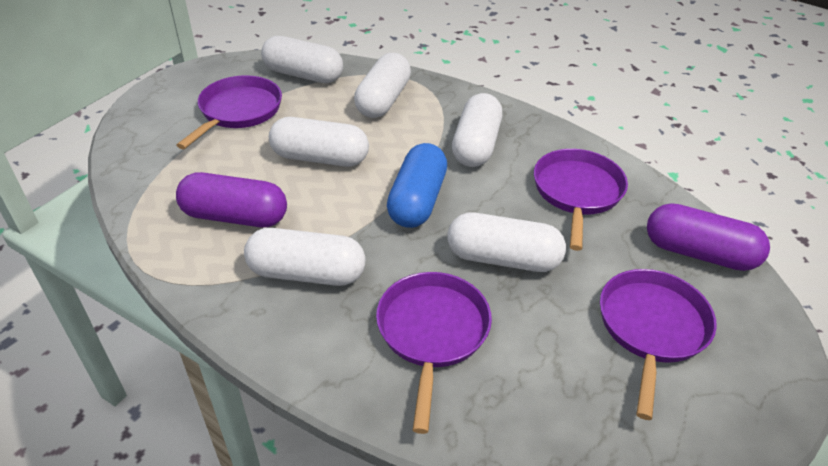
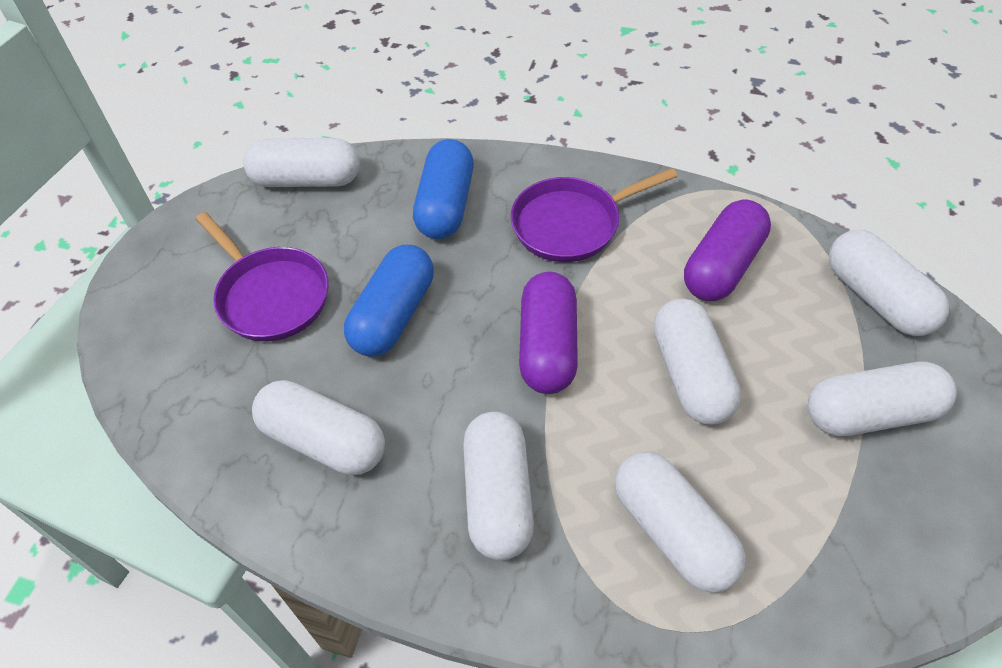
blue capsule: [387,143,447,228] = 1 -> [344,245,434,357] [413,139,474,239] = 2
purple pan: [176,76,282,149] [376,272,492,434] [534,149,628,251] [600,269,717,420] = 4 -> [196,212,329,341] [511,168,678,262] = 2
white capsule: [244,228,365,286] [261,36,343,83] [269,117,369,167] [354,53,411,118] [447,213,566,272] [452,93,502,167] = 6 -> [243,138,360,187] [252,380,385,475] [463,412,534,560] [615,452,746,593] [654,298,741,425] [808,362,957,436] [829,230,949,336] = 7

